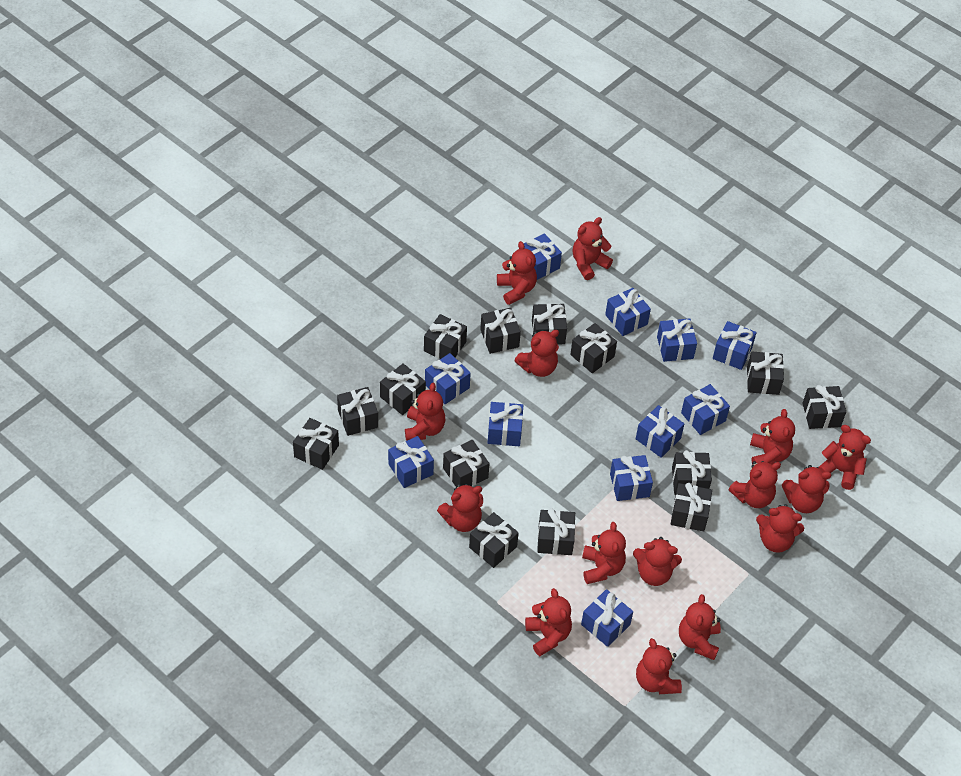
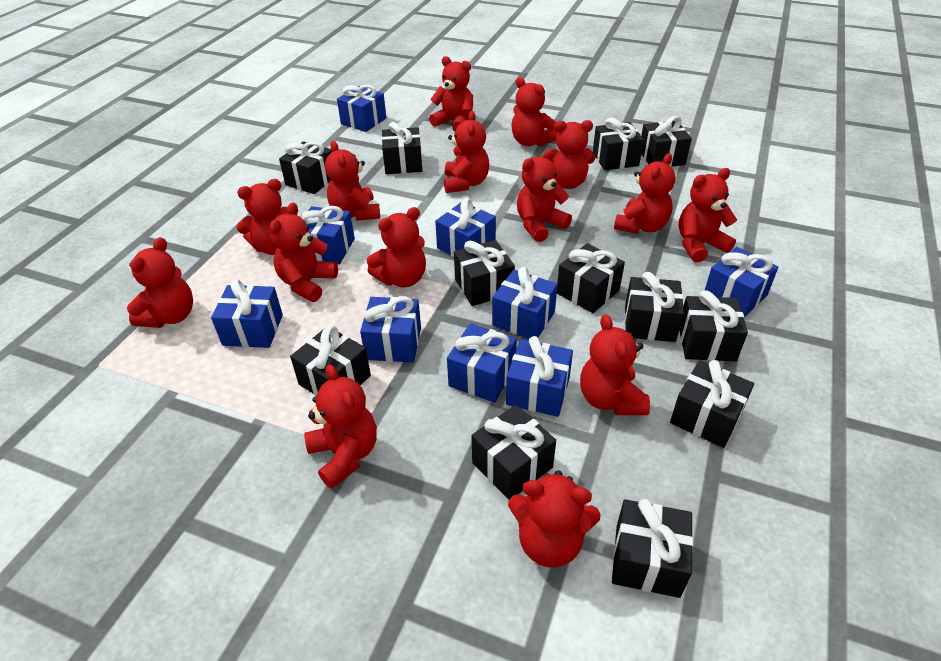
black gift: [293,418,339,470] [337,387,378,436] [380,363,426,415] [424,314,467,359] [443,440,490,488] [469,512,519,568] [480,308,521,354] [532,304,567,344] [537,508,575,555] [570,323,617,373] [671,483,712,531] [672,450,712,495] [747,352,784,395] [802,385,846,429] = 14 -> [279,141,332,194] [290,325,371,396] [382,122,422,174] [454,240,515,306] [472,405,556,499] [557,243,625,313] [593,118,644,170] [612,499,693,598] [625,272,684,342] [641,116,692,167] [670,360,754,448] [679,290,748,361] = 12
blue gift: [388,436,434,488] [425,353,471,404] [488,402,523,446] [524,233,562,280] [581,589,633,647] [605,288,651,336] [610,455,653,501] [636,405,684,458] [657,318,697,362] [681,384,730,435] [713,321,756,370] = 11 -> [211,279,283,348] [300,206,355,264] [337,85,386,132] [360,296,421,362] [435,198,496,257] [447,324,517,402] [492,267,558,339] [506,336,573,417] [705,247,778,317] = 9

